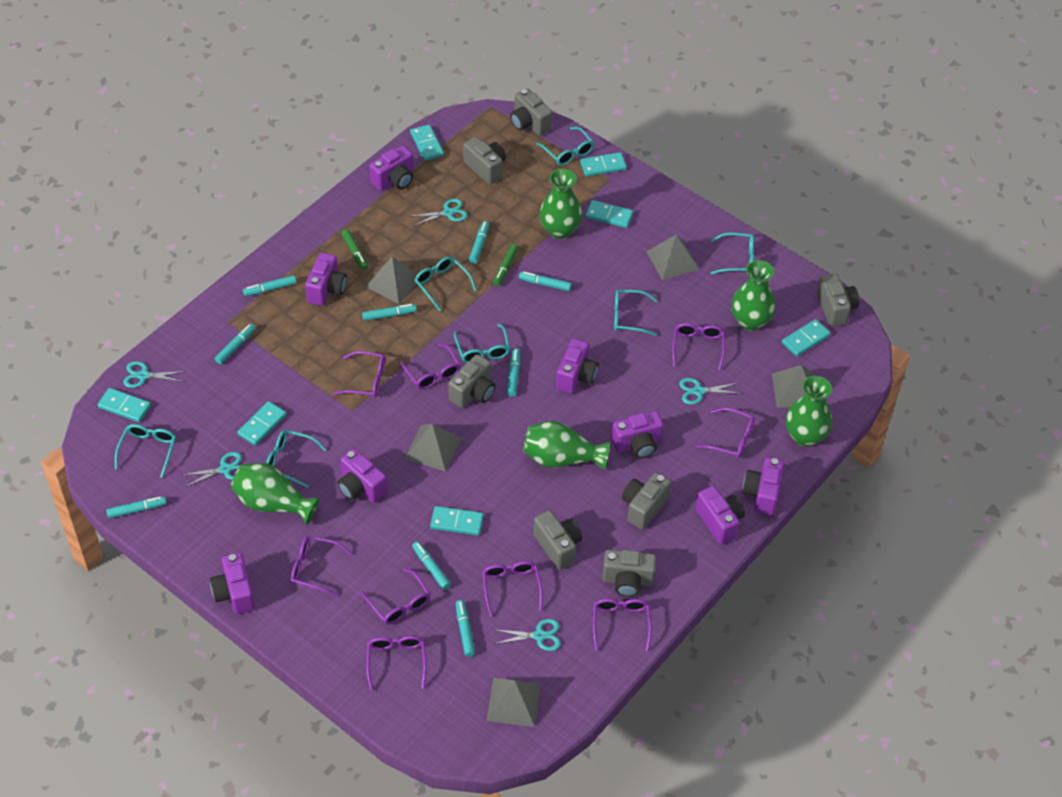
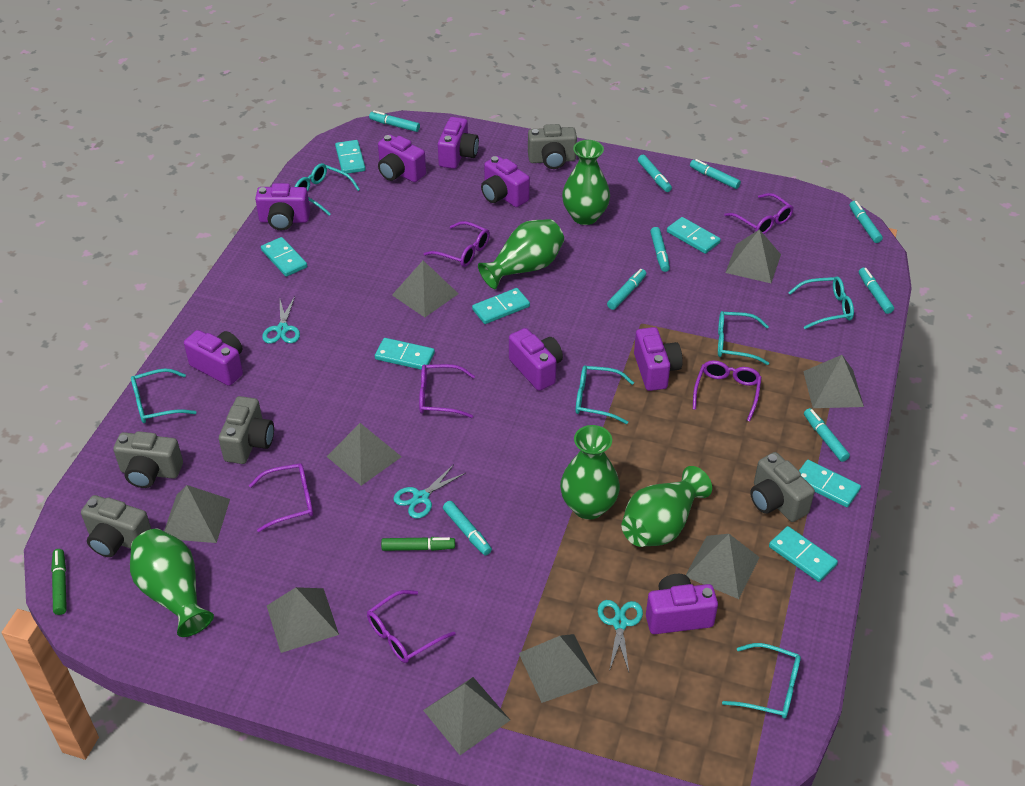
grey camera: [448,354,496,408] [463,137,506,185] [510,88,552,136] [533,510,582,570] [602,550,657,597] [622,472,671,529] [817,274,859,327] = 7 -> [81,495,151,557] [113,431,183,488] [219,396,274,464] [528,124,577,169] [750,452,815,522] = 5
grey pyramid: [365,256,417,304] [405,424,461,472] [487,678,541,727] [646,235,700,280] [772,365,814,408] = 5 -> [164,485,230,543] [267,587,339,653] [327,423,402,486] [392,260,459,317] [423,677,510,755] [519,634,598,703] [686,534,760,599] [725,229,781,283] [803,355,864,408] = 9
purple glasses: [291,536,352,596] [333,351,385,397] [361,568,430,625] [366,636,427,691] [398,343,461,389] [482,561,543,617] [593,599,652,651] [672,323,725,371] [696,408,755,458] = 9 -> [249,463,313,532] [367,590,456,663] [419,364,475,418] [424,221,490,267] [693,360,762,421] [724,193,794,234] = 6
turquoise glasses: [115,424,176,478] [266,430,327,488] [415,257,476,312] [454,324,510,363] [536,127,594,166] [614,290,657,336] [711,232,754,274] = 7 -> [131,368,196,423] [295,163,360,216] [575,365,634,424] [718,311,769,365] [722,643,801,719] [788,277,854,329] = 6
turquoise scissors: [123,361,186,388] [183,452,242,487] [413,199,468,226] [494,619,561,651] [679,378,741,405] = 5 -> [262,296,300,343] [393,464,466,519] [598,600,643,672] = 3

